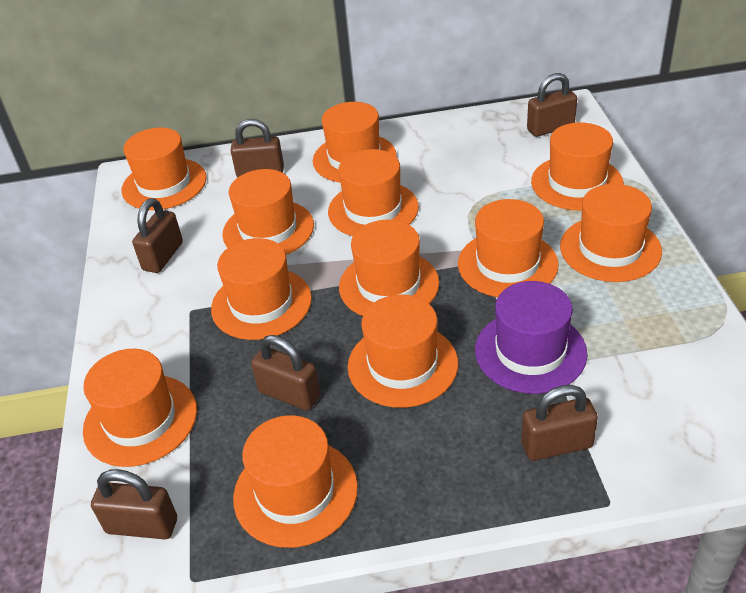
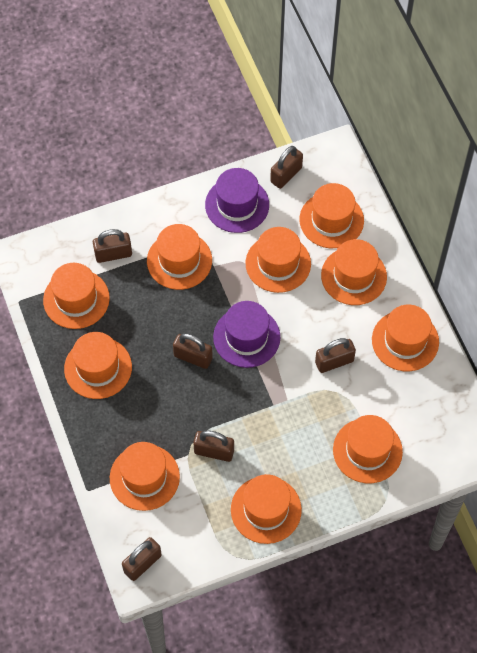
orange hat: [83,349,197,467] [122,128,206,210] [211,238,312,340] [222,169,314,255] [233,415,358,548] [313,102,397,182] [328,149,419,236] [339,220,439,316] [348,295,458,408] [458,199,559,297] [531,122,624,211] [560,184,662,282] = 12 -> [43,263,110,329] [64,332,132,399] [110,442,180,511] [147,224,212,290] [231,474,302,544] [245,227,311,293] [299,183,364,248] [321,239,387,305] [333,415,403,483] [372,305,439,371] = 10
purple hat: [475,281,588,394] = 1 -> [205,168,269,233] [213,301,280,368] = 2

